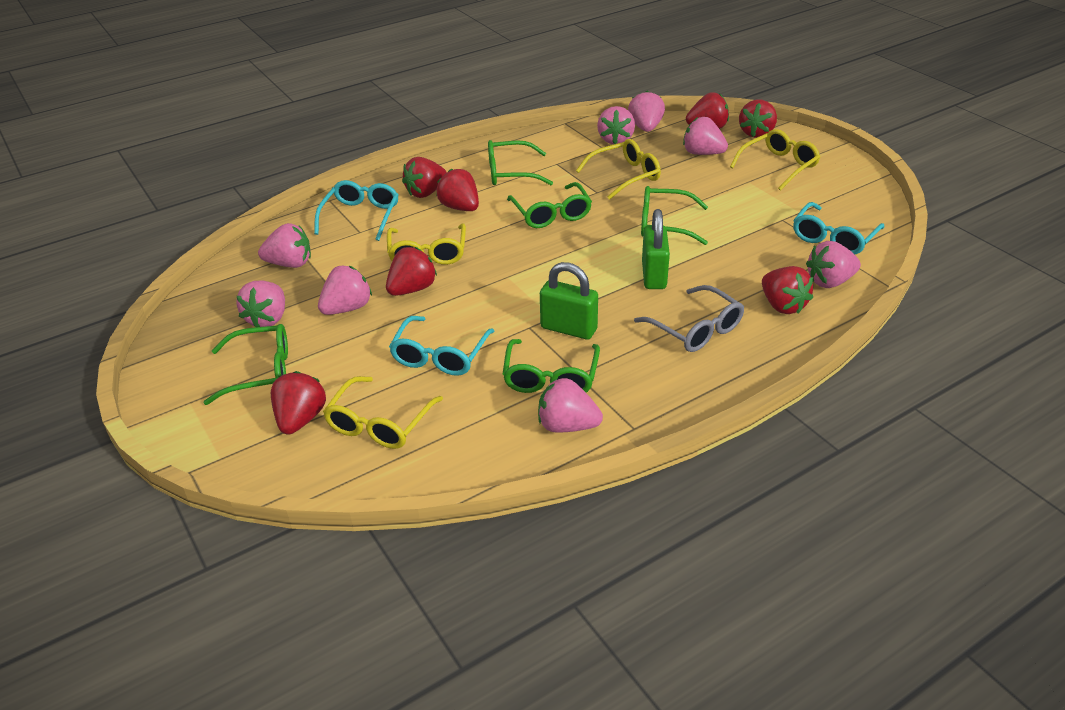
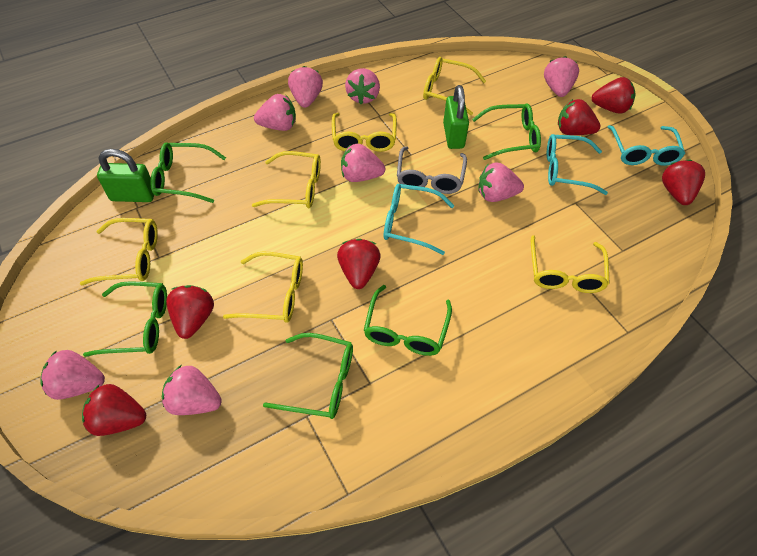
red strawberry: [271,371,326,435] [386,247,437,296] [402,157,447,198] [436,168,479,211] [686,92,729,129] [739,100,777,138] [762,266,813,314] = 7 -> [82,384,146,436] [166,285,214,339] [337,239,381,289] [558,99,600,135] [591,77,636,114] [662,159,705,205] = 6
yellow glasses: [323,376,443,449] [387,223,466,265] [576,139,661,200] [730,129,820,191] = 4 -> [80,218,158,285] [223,252,303,323] [252,151,321,208] [332,113,397,152] [423,57,486,115] [531,235,610,293] = 6

